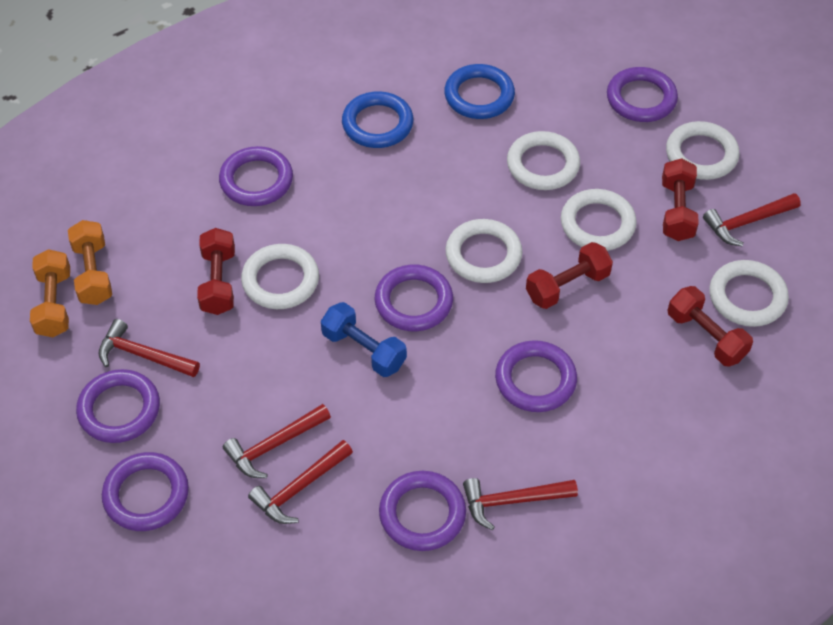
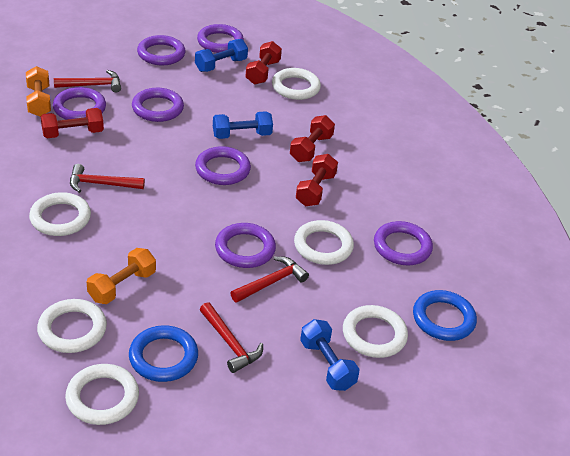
blue dumbbell: [321,302,407,377] = 1 -> [195,39,248,72] [213,111,273,139] [300,319,360,391] = 3
red hammer: [98,319,200,377] [223,404,331,478] [248,440,353,524] [463,478,578,530] [703,193,801,246] = 5 -> [54,70,121,92] [70,164,145,193] [200,302,263,373] [231,256,309,303] = 4

